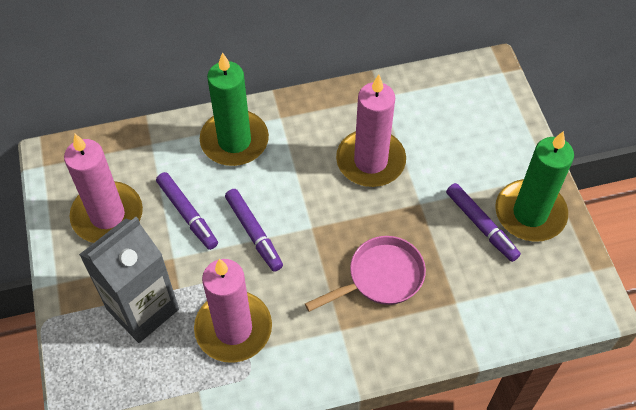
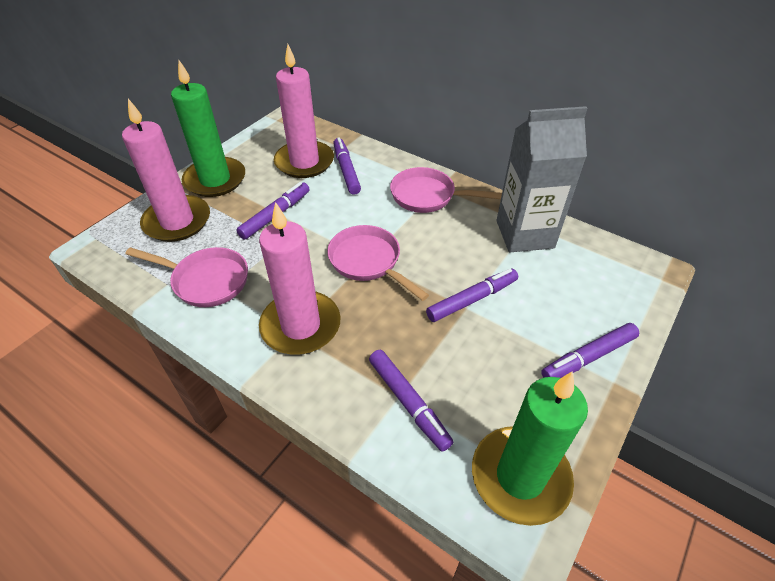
pink pan: [305,236,426,312] = 1 -> [126,247,248,307] [327,225,429,301] [390,167,502,213] = 3
purple marker: [156,172,218,250] [225,189,283,272] [446,183,521,262] = 3 -> [236,182,309,240] [333,137,361,195] [369,350,453,452] [426,269,518,322] [541,323,639,378] = 5

